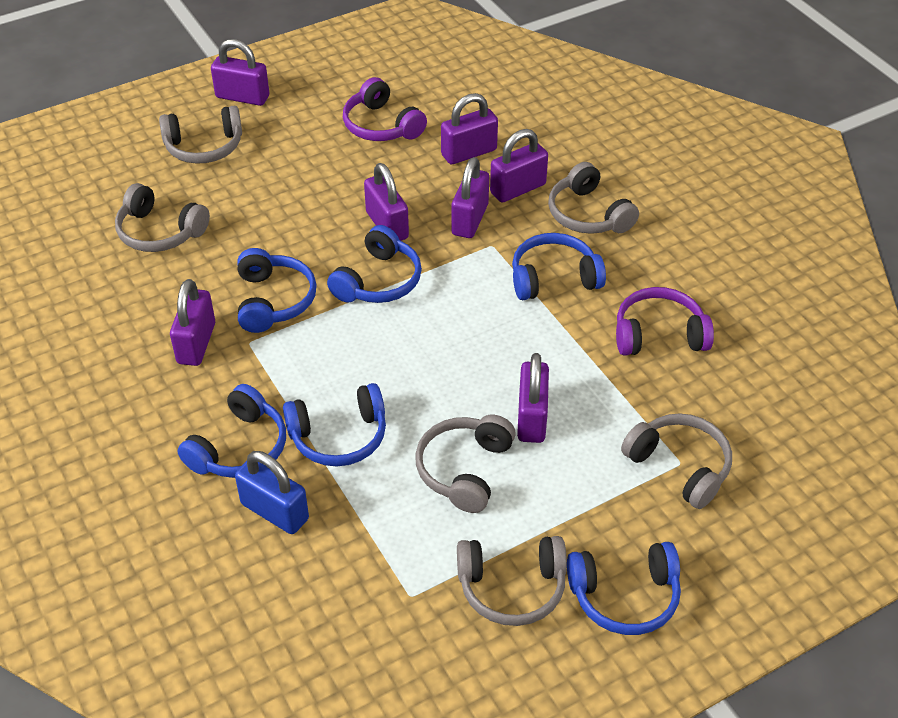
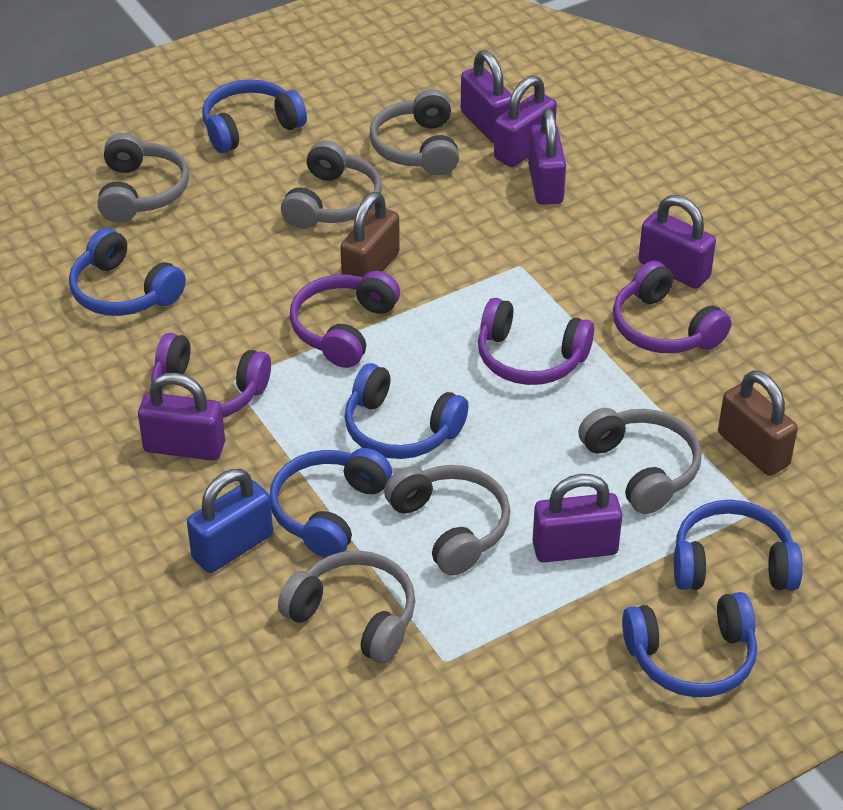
brown padlock: none = 0 -> [340,192,400,277] [718,370,798,476] = 2
purple headphones: [343,77,427,141] [616,287,714,356] = 2 -> [151,333,271,418] [290,271,400,368] [478,298,594,385] [613,261,732,353] = 4
purple padlock: [170,279,215,366] [211,39,269,106] [364,163,409,241] [441,93,498,164] [451,157,489,238] [490,129,548,203] [517,353,549,443] = 7 -> [138,373,225,461] [461,50,512,143] [494,76,557,167] [528,108,566,205] [532,474,623,563] [639,195,716,289] = 6

